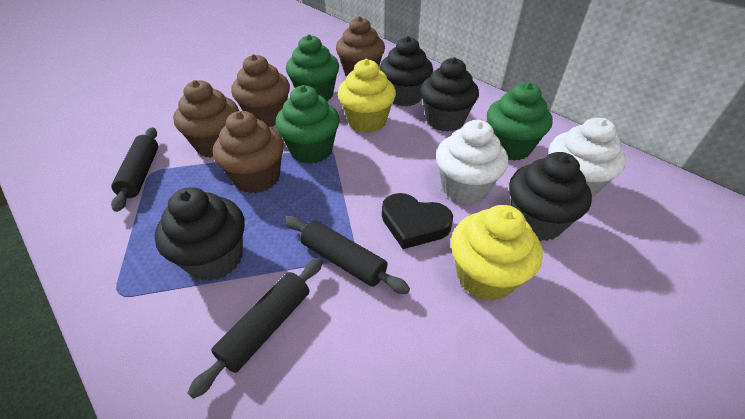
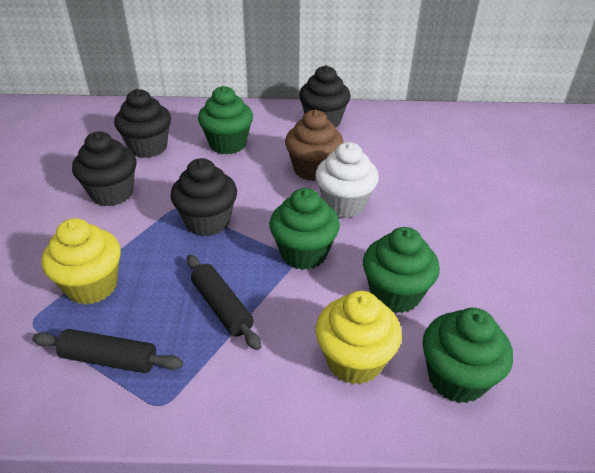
black heart: [382,193,453,249] = 1 -> none = 0
black rolling pin: [111,127,158,212] [187,257,323,399] [285,216,410,294] = 3 -> [32,329,183,373] [187,255,262,350] = 2
brown cupcake: [173,80,239,158] [213,111,284,193] [231,54,290,127] [336,16,385,77] = 4 -> [285,110,343,181] = 1
green cupcake: [275,85,340,164] [286,34,339,101] [487,82,553,161] = 3 -> [198,86,253,154] [269,188,340,270] [363,227,440,313] [422,308,513,403] = 4
white cupcake: [436,120,508,204] [549,118,626,197] = 2 -> [315,142,379,218] = 1

